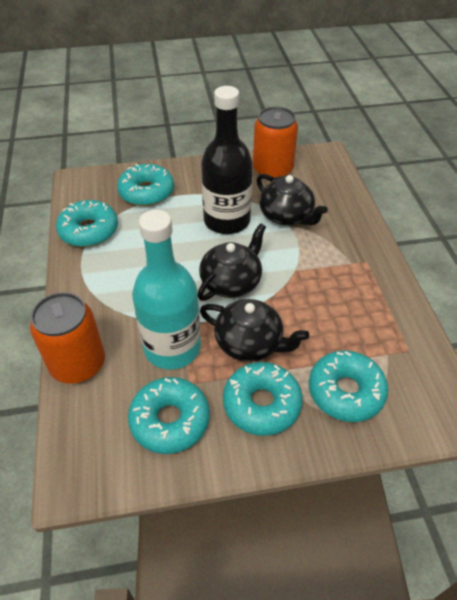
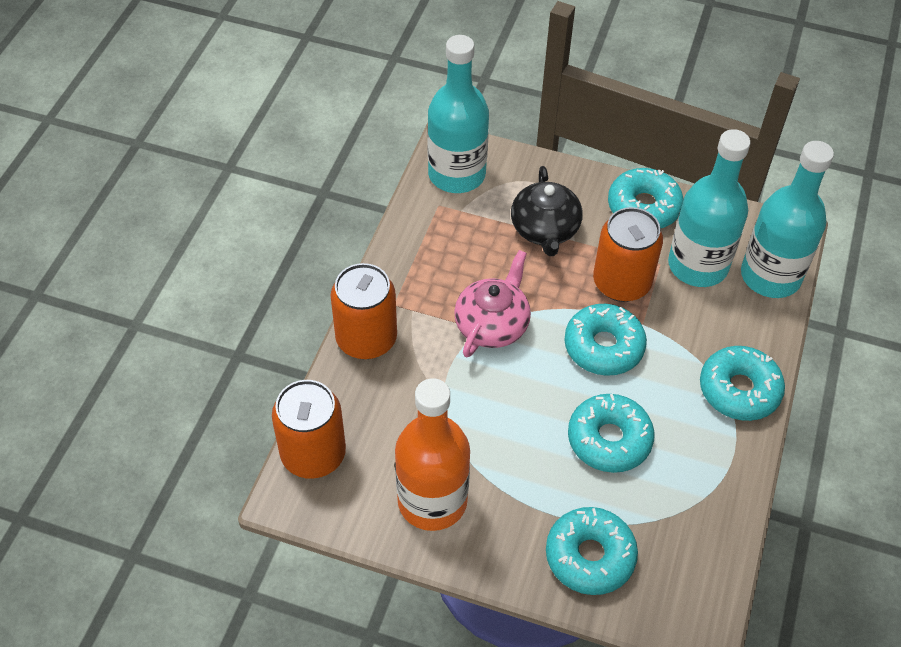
black bottle: [201,86,253,234] = 1 -> none = 0
black teapot: [198,223,266,301] [200,299,309,362] [257,174,328,225] = 3 -> [511,166,583,256] = 1
orange bottle: none = 0 -> [395,378,470,531] = 1
orange can: [30,292,105,384] [253,106,298,180] = 2 -> [272,380,346,479] [331,263,397,359] [593,207,663,302] = 3
pink teapot: none = 0 -> [454,250,531,358] = 1
turquoise bottle: [132,210,201,370] = 1 -> [428,35,489,193] [668,129,750,287] [741,141,834,298] = 3

